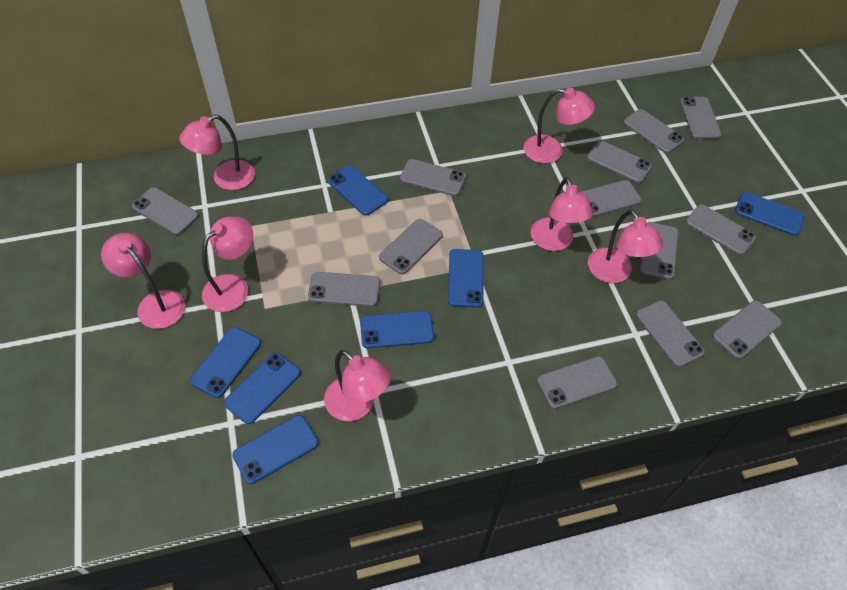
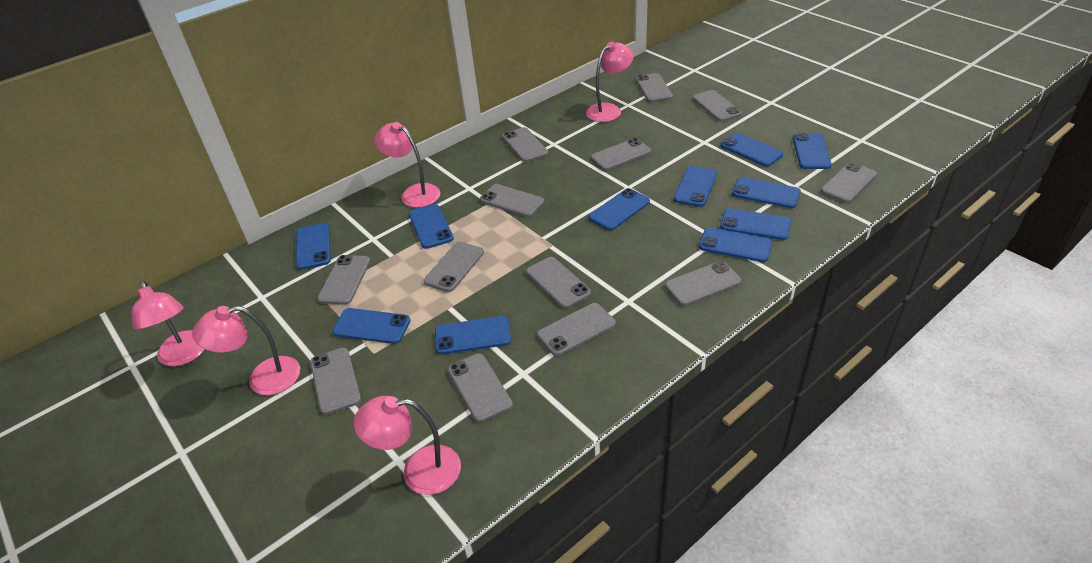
blue phone: [190,327,261,398] [224,353,301,424] [232,415,318,484] [328,165,388,216] [360,311,434,349] [448,249,483,308] [735,192,805,236] = 7 -> [296,223,331,270] [332,308,411,344] [409,204,454,249] [435,316,511,355] [588,188,650,231] [674,166,717,207] [699,227,772,262] [720,208,791,240] [721,133,783,167] [732,177,801,208] [793,133,832,169] = 11
pink lamp: [101,233,185,329] [179,115,255,190] [202,217,253,312] [324,350,391,421] [523,88,595,163] [531,177,593,251] [588,210,663,283] = 7 -> [132,281,205,367] [192,306,300,395] [354,396,461,495] [374,122,440,208] [586,41,634,122] = 5

